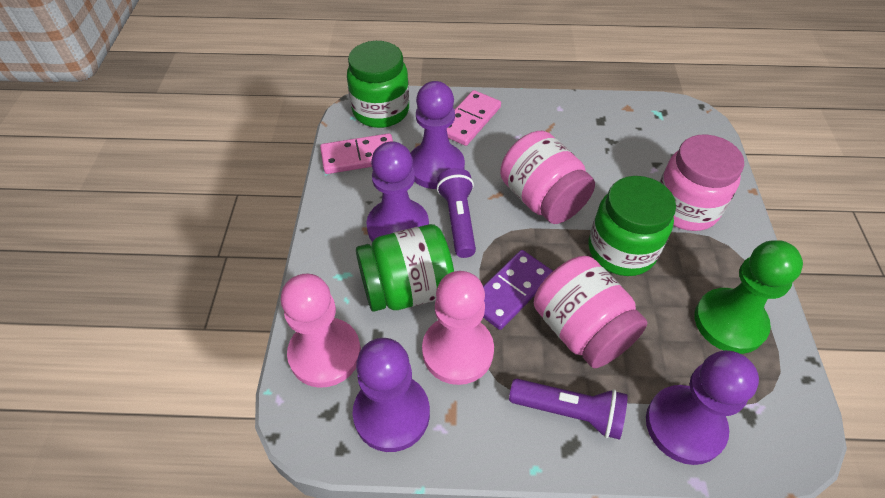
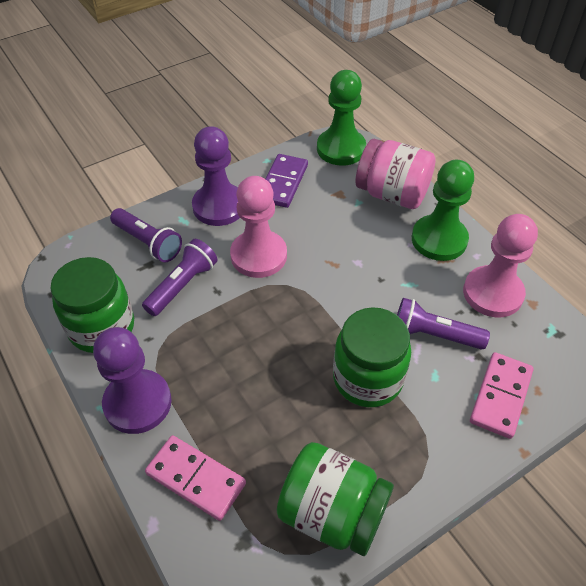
green pawn: [694,240,803,354] = 1 -> [317,70,366,166] [412,160,474,261] = 2
pink jar: [500,131,595,224] [534,256,647,368] [660,135,744,231] = 3 -> [355,139,436,209] = 1
purple flashlight: [437,168,476,258] [509,379,628,440] = 2 -> [110,208,182,262] [142,239,217,316] [397,298,490,350] = 3
purple pawn: [352,338,430,452] [366,141,429,242] [410,81,465,189] [646,350,759,465] = 4 -> [93,327,172,434] [192,126,240,226] = 2

